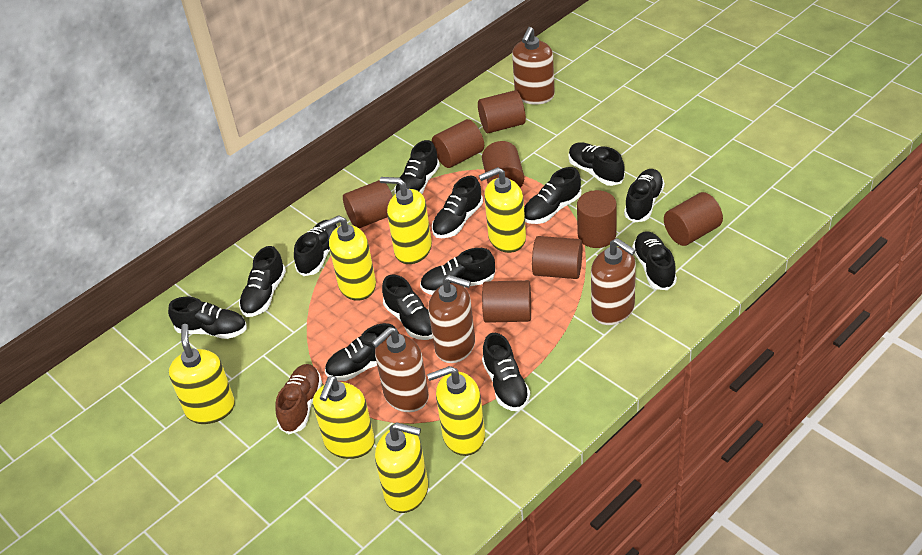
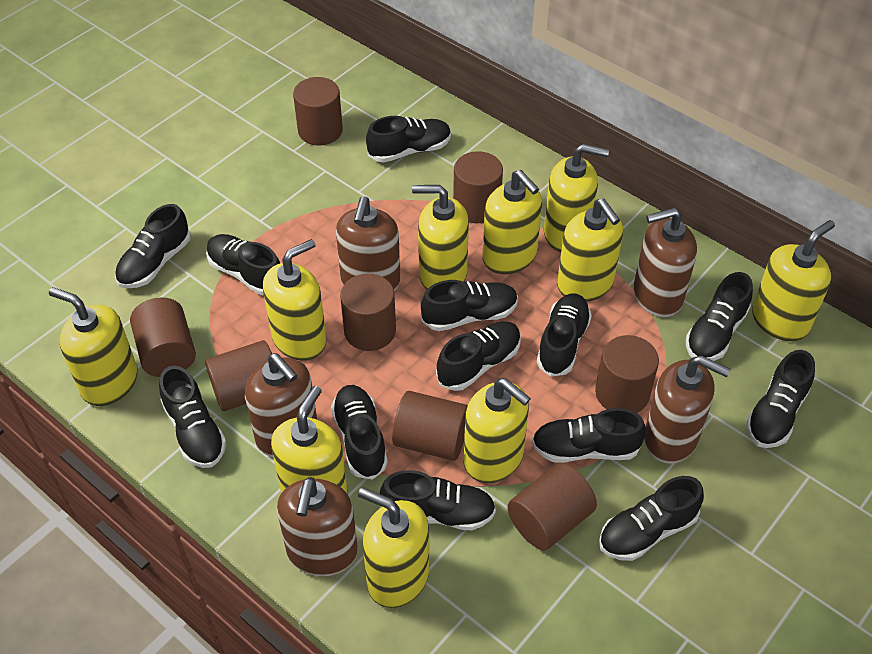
brown shoe: [275,364,322,434] = 1 -> none = 0
brown soap dispenser: [372,327,429,412] [428,275,475,363] [512,27,555,105] [591,238,636,325] = 4 -> [245,353,317,457] [277,477,358,576] [336,196,400,291] [633,208,697,317] [644,356,731,463] = 5
yellow soap dispenser: [169,324,235,424] [313,376,375,459] [319,215,376,301] [375,422,428,513] [380,177,432,264] [427,366,485,456] [479,167,526,253] = 7 -> [49,287,138,406] [263,239,326,361] [271,386,347,493] [358,487,429,608] [412,185,469,290] [464,378,531,483] [483,170,542,274] [544,144,609,252] [557,198,623,302] [752,220,835,341] = 10

